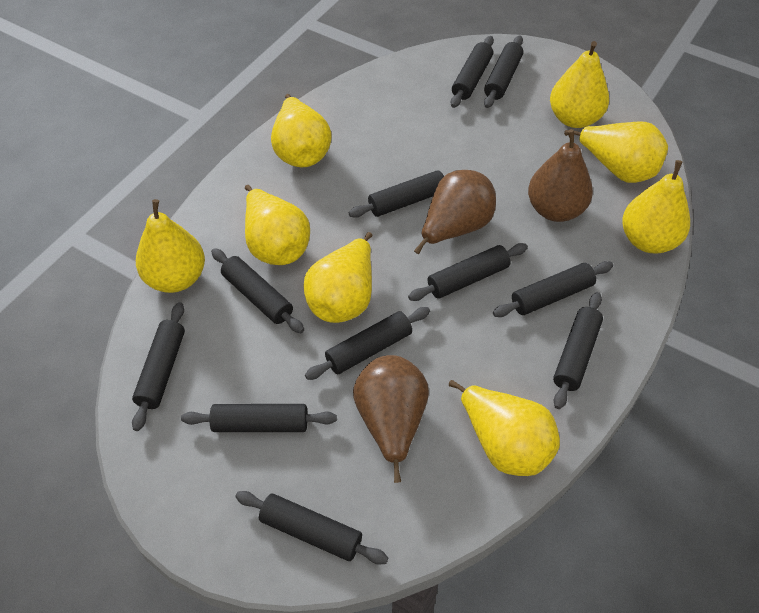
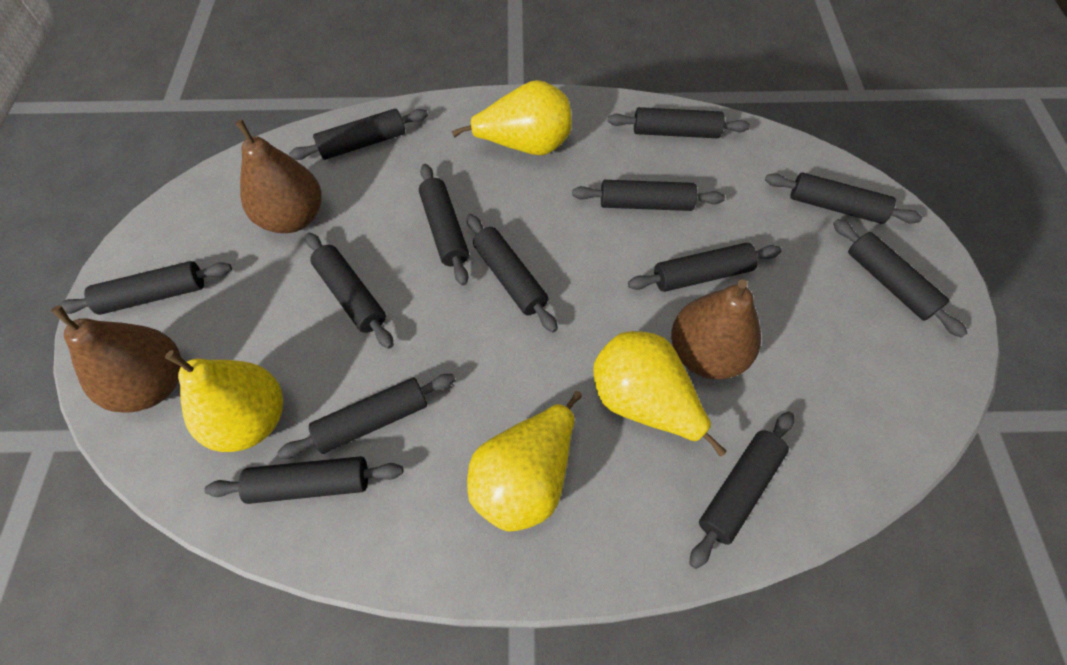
black rolling pin: [132,302,185,431] [181,404,337,432] [211,248,304,333] [235,491,388,564] [305,307,430,380] [348,170,456,218] [408,243,528,301] [451,36,494,108] [484,35,523,108] [493,261,613,317] [553,292,603,409] = 11 -> [58,261,232,315] [204,456,403,504] [277,374,455,459] [289,109,428,160] [306,233,394,349] [419,164,469,285] [466,214,558,332] [572,180,725,211] [608,107,750,138] [628,243,782,292] [689,411,794,569] [765,173,922,224] [833,219,967,338] = 13
yellow pear: [136,199,205,293] [245,185,310,265] [271,94,332,167] [304,232,372,323] [449,380,560,476] [550,41,609,128] [564,122,668,183] [622,160,690,253] = 8 -> [165,350,283,452] [452,80,572,155] [467,391,582,532] [593,331,726,456] = 4

